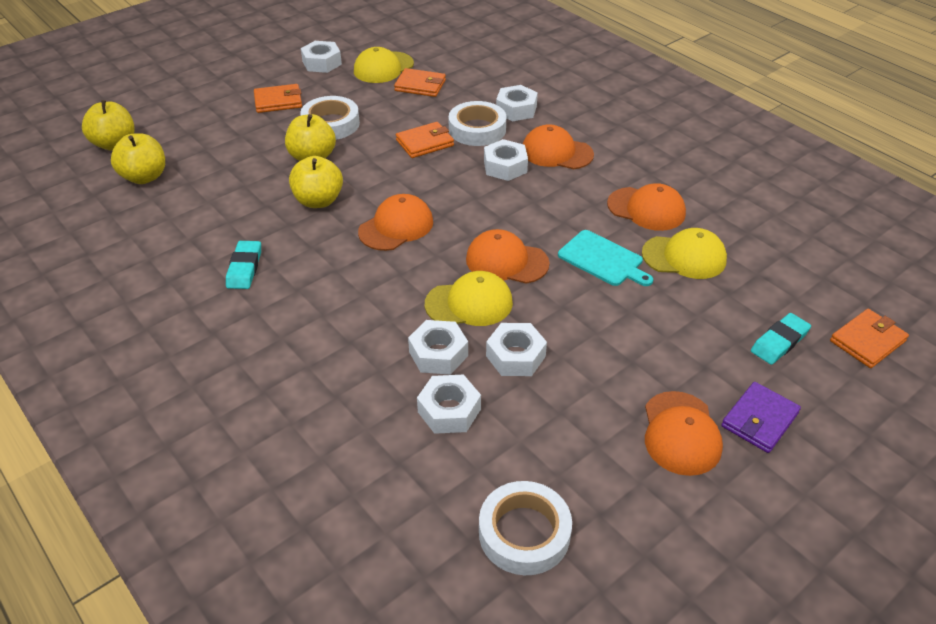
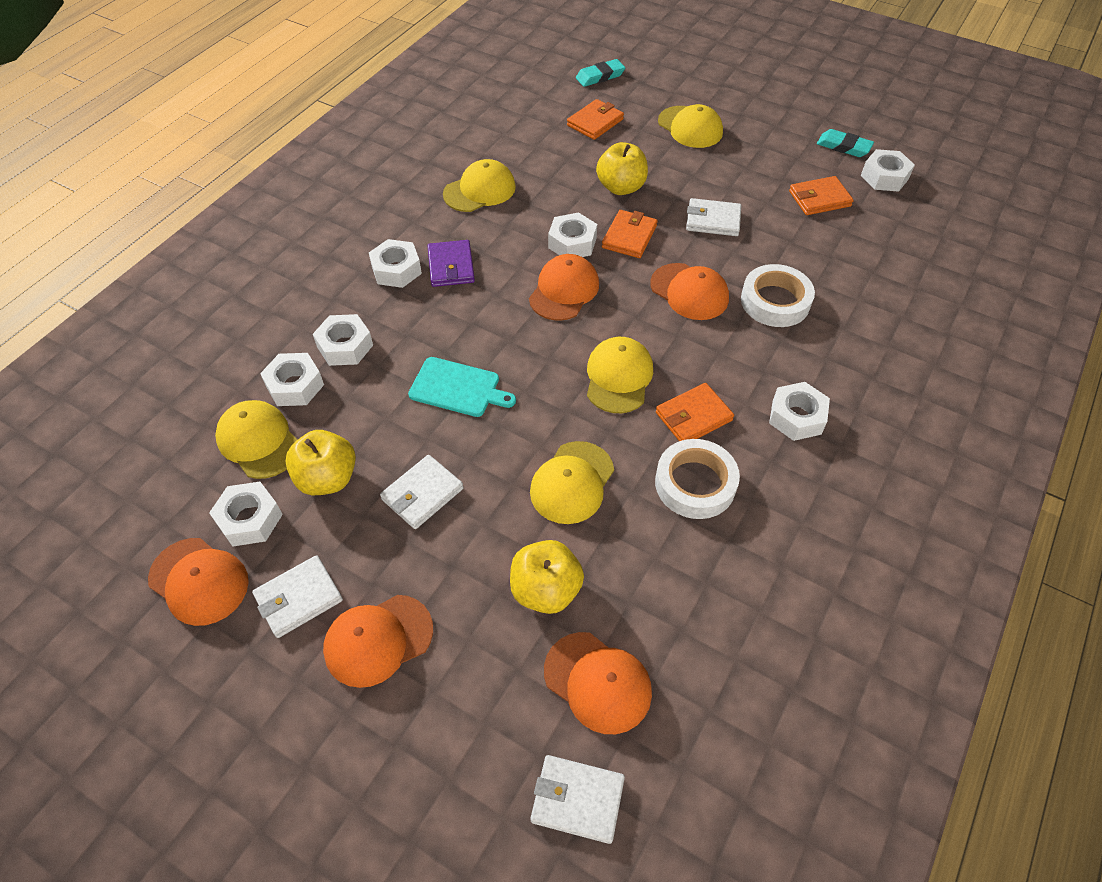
white nut: [301,41,342,73] [408,320,468,375] [417,375,481,434] [484,139,528,181] [486,323,547,376] [496,85,538,121] = 6 -> [209,482,283,547] [260,353,324,406] [313,314,373,366] [369,239,422,288] [548,212,597,257] [769,382,830,441] [861,149,915,192] = 7
white tape: [300,96,360,140] [448,101,507,146] [479,481,572,575] = 3 -> [655,439,740,519] [741,264,815,327] = 2
white wallet: none = 0 -> [252,555,343,638] [380,455,464,529] [531,755,625,844] [686,198,741,236] = 4
yellow apple: [82,100,135,151] [111,133,165,184] [285,114,336,161] [289,156,343,208] = 4 -> [285,430,356,495] [510,540,584,614] [596,142,648,195] = 3
yellow cap: [354,47,414,83] [425,271,513,326] [642,228,727,279] = 3 -> [215,400,298,479] [443,159,516,212] [530,441,614,524] [587,337,653,413] [658,104,723,148] = 5

